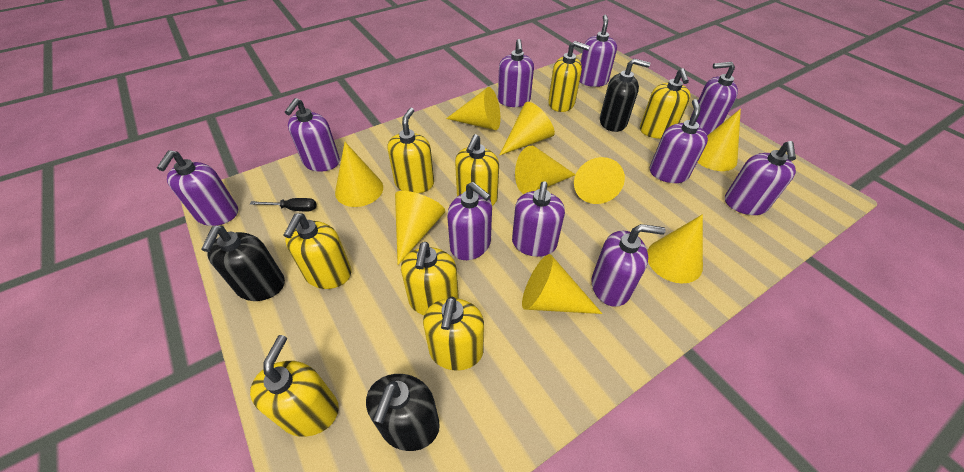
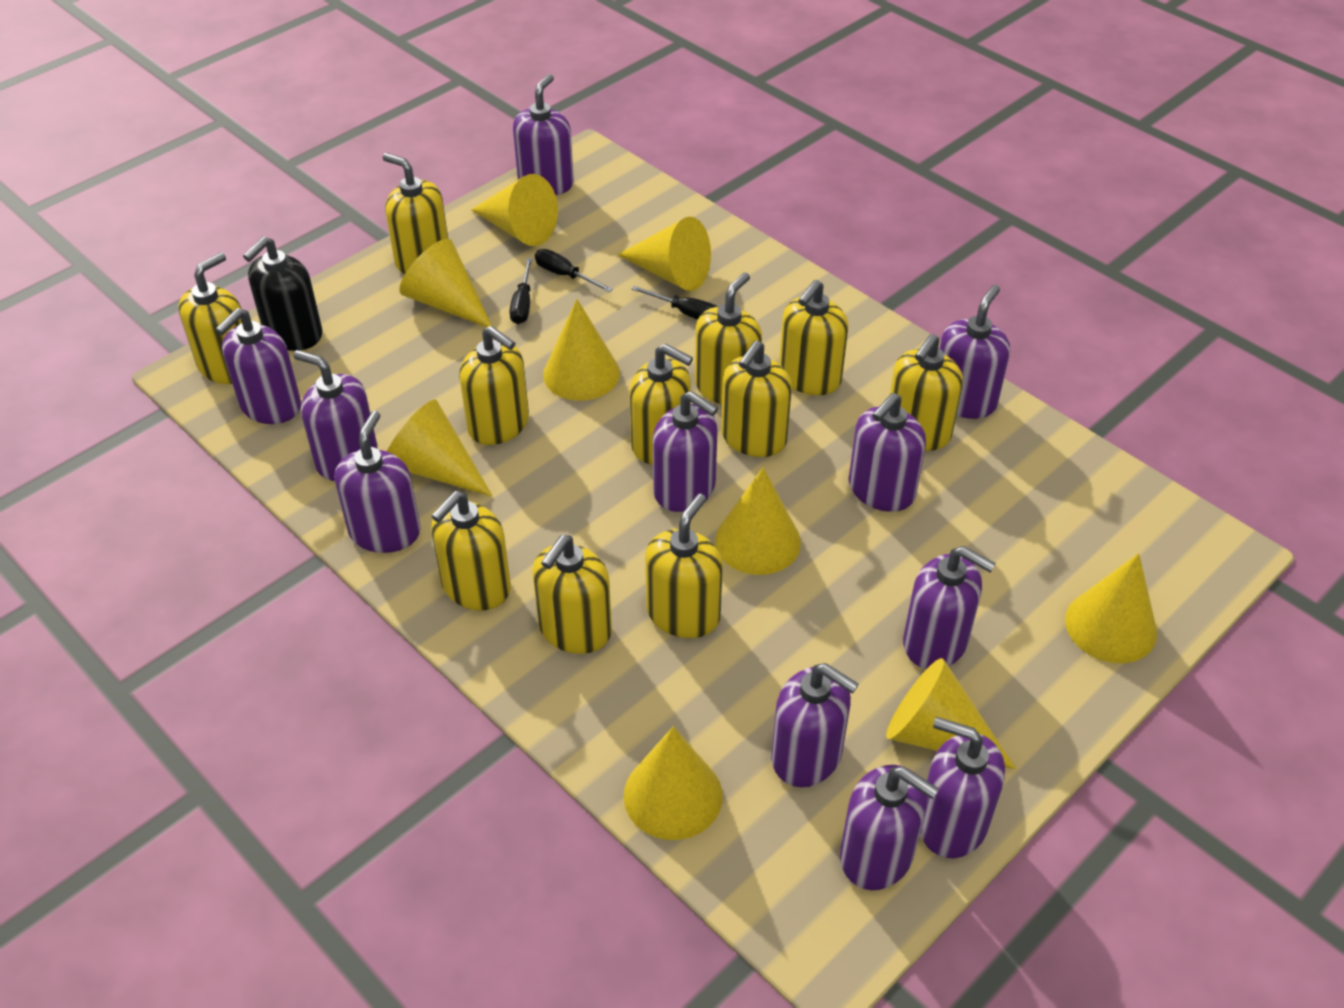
black screwdriver: [250,198,317,211] = 1 -> [510,258,533,324] [535,249,613,292] [631,286,718,320] = 3
black soap dispenser: [201,226,285,301] [366,374,440,451] [600,59,650,132] = 3 -> [243,236,323,351] = 1
purple soap dispenser: [157,150,238,226] [285,98,340,172] [447,182,492,260] [498,39,534,107] [512,181,565,257] [580,15,617,87] [591,224,666,307] [650,99,708,183] [690,62,738,135] [725,141,796,215] = 10 -> [216,308,301,424] [293,350,377,481] [335,411,421,553] [513,74,574,195] [653,391,718,512] [771,663,859,787] [840,765,939,890] [849,393,926,512] [903,546,996,669] [920,717,1005,858] [939,285,1010,419] = 11
yellow soap dispenser: [250,335,339,437] [284,214,351,289] [387,108,434,193] [401,242,459,315] [423,297,484,371] [455,134,499,206] [548,41,590,112] [640,68,691,139] = 8 -> [178,252,242,384] [383,153,448,274] [431,491,511,610] [459,326,529,445] [532,535,612,654] [629,344,693,464] [645,494,723,638] [695,272,762,404] [721,340,792,457] [779,280,848,395] [890,334,963,451] = 11

